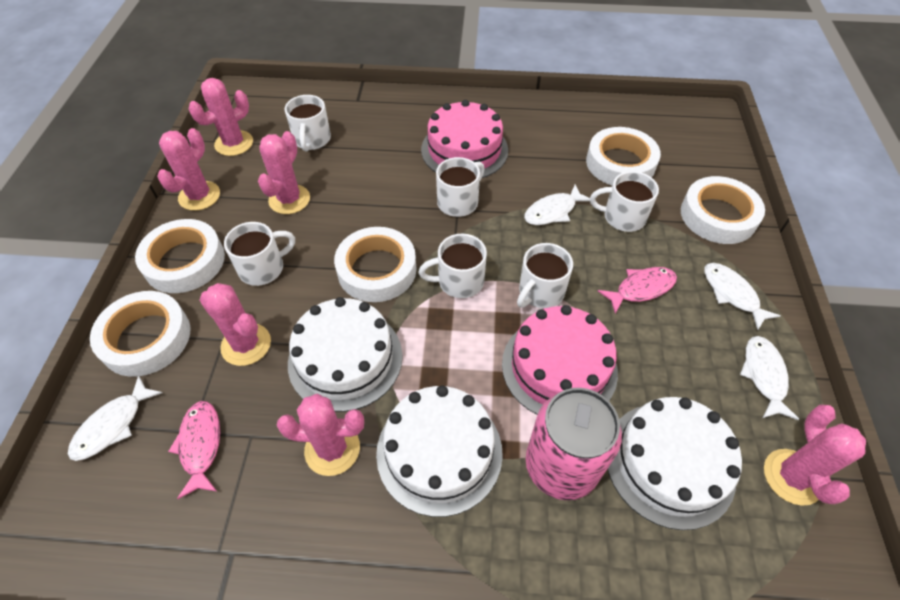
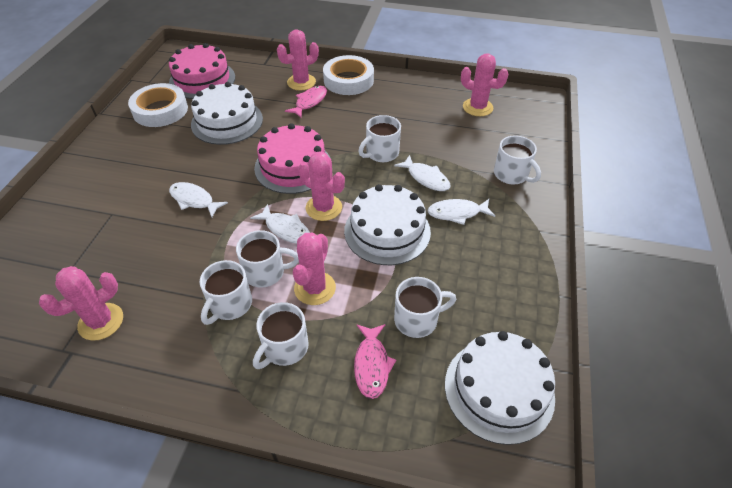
pink cactus: [157,128,220,211] [189,78,253,156] [200,283,271,366] [258,131,310,214] [276,394,364,476] [764,404,866,506] = 6 -> [39,266,123,341] [277,29,319,91] [293,232,336,305] [298,152,345,221] [461,54,509,116] = 5
pink can: [526,388,622,500] = 1 -> none = 0
white tape: [90,291,190,377] [135,219,225,293] [334,227,417,302] [586,127,661,185] [681,176,765,244] = 5 -> [128,83,188,127] [323,55,374,95] = 2

